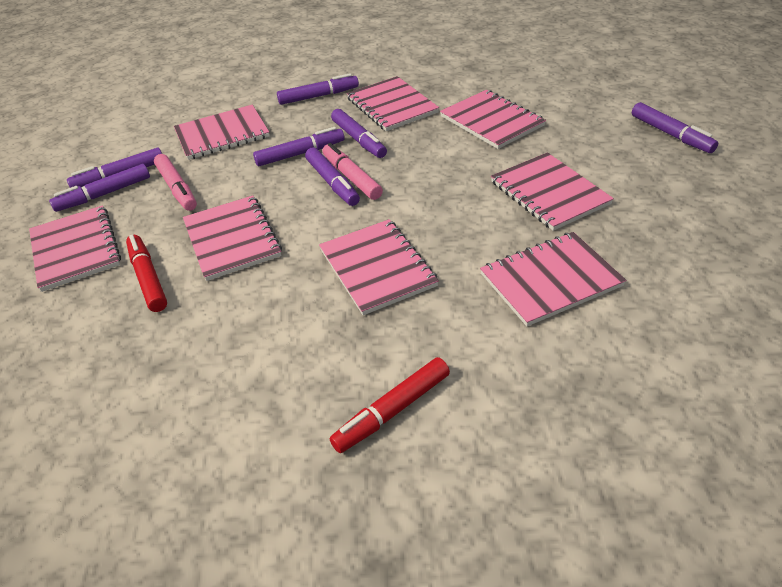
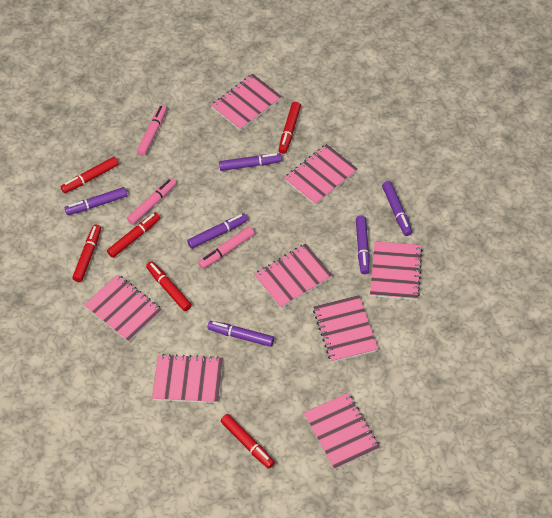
pink marker: [154,154,197,211] [322,143,383,200] = 2 -> [127,178,176,225] [137,105,167,156] [198,226,255,269] = 3
purple marker: [49,164,150,212] [67,148,162,188] [253,127,345,166] [277,73,359,105] [305,147,360,206] [331,109,387,158] [632,102,718,153] = 7 -> [65,187,127,215] [187,213,248,249] [207,321,274,347] [219,153,282,171] [356,215,370,274] [382,181,412,236] = 6
red marker: [126,235,167,312] [330,357,450,453] = 2 -> [61,157,119,193] [72,224,101,282] [107,212,160,258] [146,261,192,311] [221,414,275,469] [279,102,301,154] = 6

